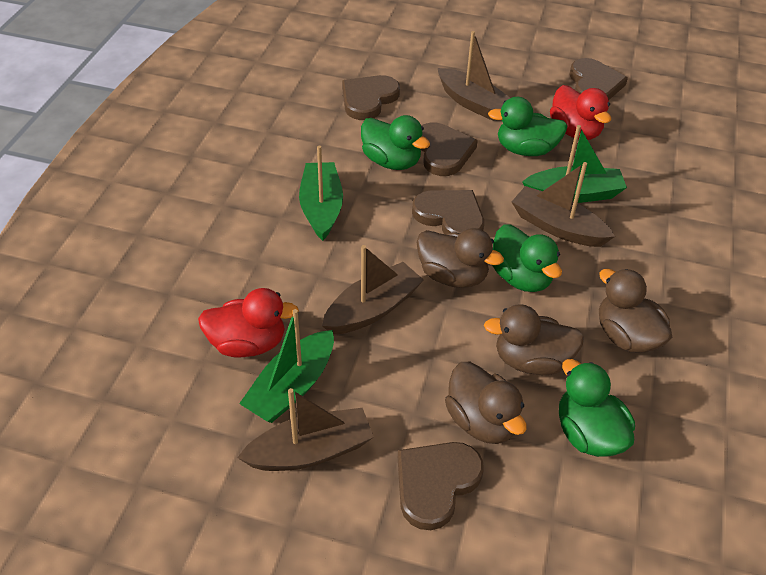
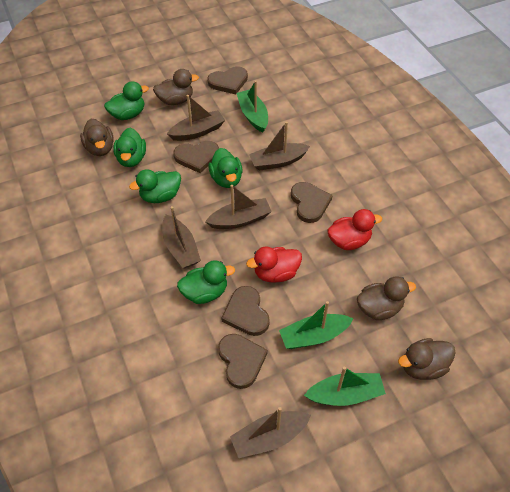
brown boat: [237,388,374,471] [322,245,424,334] [438,31,510,121] [512,162,615,247] = 4 -> [162,206,201,268] [167,95,225,141] [205,185,272,229] [230,407,311,458] [249,122,310,171] = 5
green duck: [361,115,430,170] [488,97,568,156] [492,224,562,292] [559,359,635,457] = 4 -> [104,81,149,120] [113,128,146,167] [129,169,181,203] [177,260,235,304] [208,148,242,188] = 5

